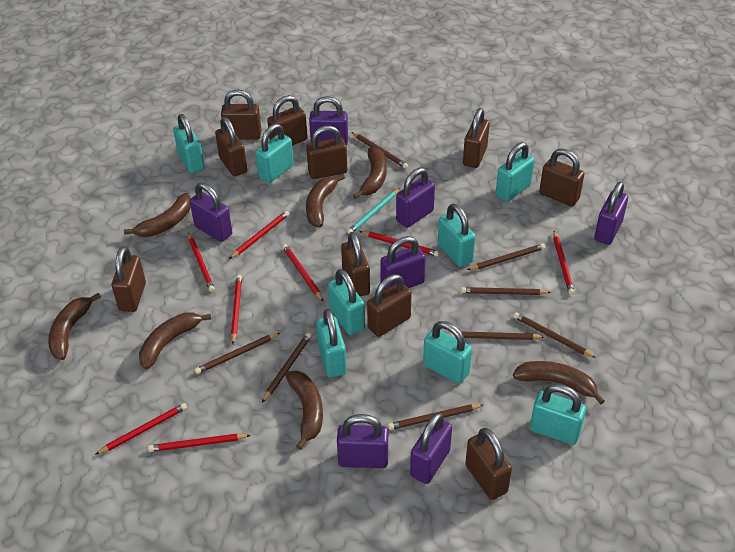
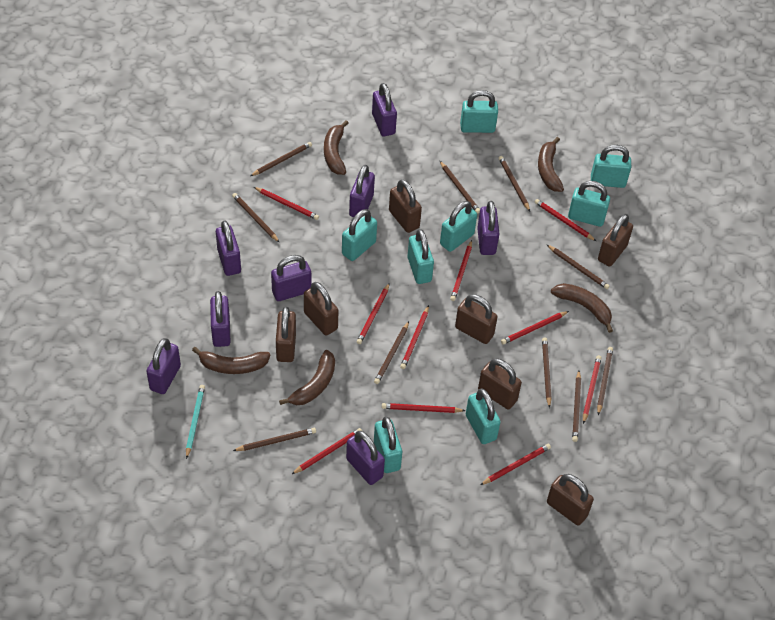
brown banana: [48,293,101,360] [124,193,191,237] [139,313,211,369] [285,371,323,450] [306,174,345,227] [353,147,387,199] [513,361,605,404] = 7 -> [192,347,270,374] [279,350,335,405] [324,120,349,175] [538,137,564,192] [551,283,613,333] = 5
brown padlock: [112,246,146,312] [215,117,247,177] [221,90,261,140] [267,95,307,146] [306,126,347,179] [341,232,370,296] [367,274,412,337] [463,108,490,168] [465,428,512,500] [539,149,584,206] = 10 -> [276,307,296,362] [304,282,338,336] [389,179,422,233] [455,294,497,344] [478,359,522,409] [547,474,594,526] [598,214,633,267] = 7
brown pencil: [195,333,280,374] [262,333,312,403] [351,132,408,169] [388,404,483,430] [451,331,544,340] [461,287,551,295] [467,244,545,270] [513,312,596,358] = 8 -> [232,193,279,242] [233,428,316,451] [250,142,312,176] [374,321,409,384] [440,161,480,213] [499,156,530,211] [542,337,551,408] [547,245,610,289] [572,371,581,442] [597,347,613,415] = 10
purple padlock: [190,183,232,242] [309,96,348,146] [337,414,388,468] [381,236,425,290] [396,168,435,228] [410,413,452,484] [594,182,628,245] = 7 -> [146,338,181,394] [210,291,231,347] [216,221,241,276] [271,255,311,301] [346,431,385,485] [349,165,375,217] [372,83,397,136] [477,201,499,255] = 8
red pencil: [95,403,187,455] [148,434,251,452] [188,233,215,292] [229,211,289,259] [231,275,242,344] [282,244,324,302] [359,231,439,257] [553,231,575,295] = 8 -> [254,187,319,220] [292,428,362,474] [356,283,390,344] [382,403,465,413] [400,305,429,369] [450,240,472,301] [480,444,551,485] [501,311,569,345] [535,199,596,241] [583,355,602,424] = 10

